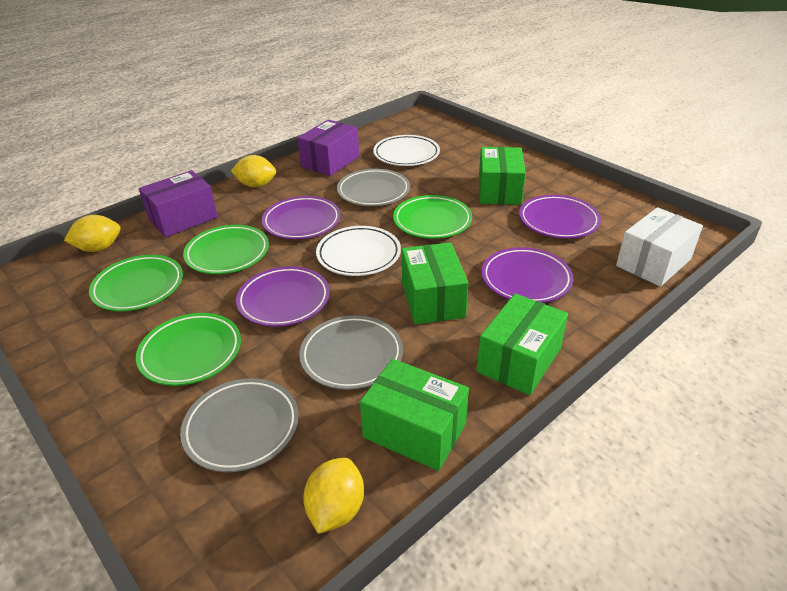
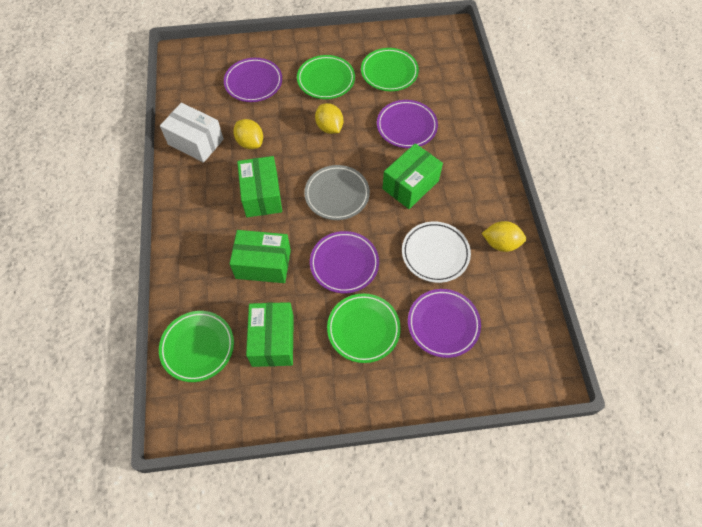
grey plate: [180,378,299,472] [299,315,403,390] [337,169,410,206] = 3 -> [304,165,370,220] = 1
purple box: [139,170,218,237] [297,120,359,176] = 2 -> none = 0
white plate: [316,226,401,276] [373,135,440,166] = 2 -> [402,221,471,283] = 1

